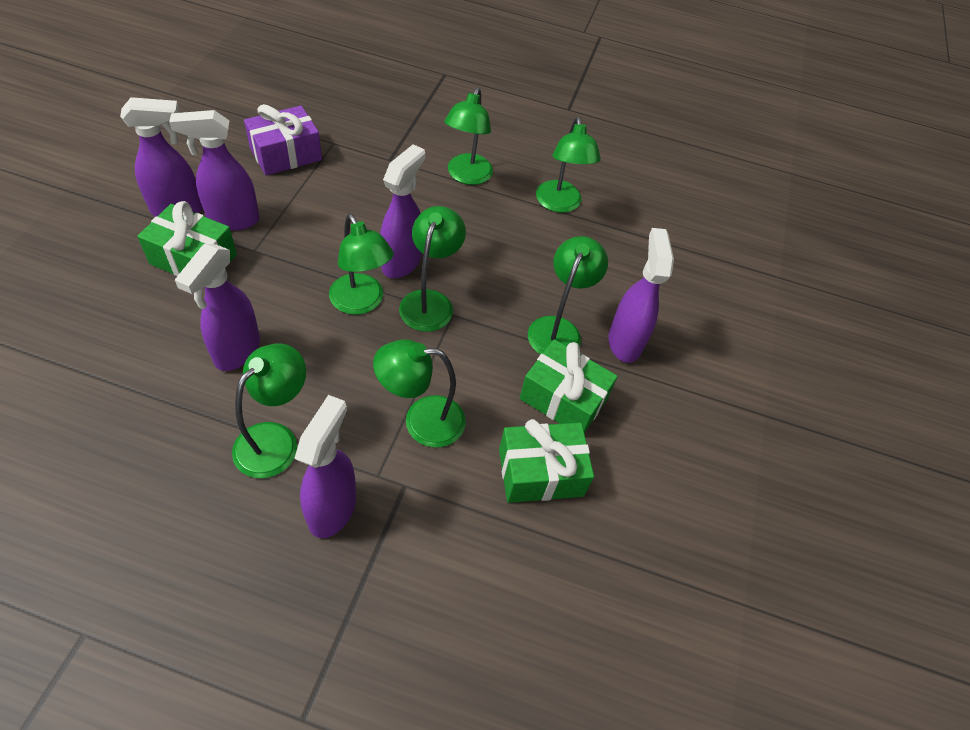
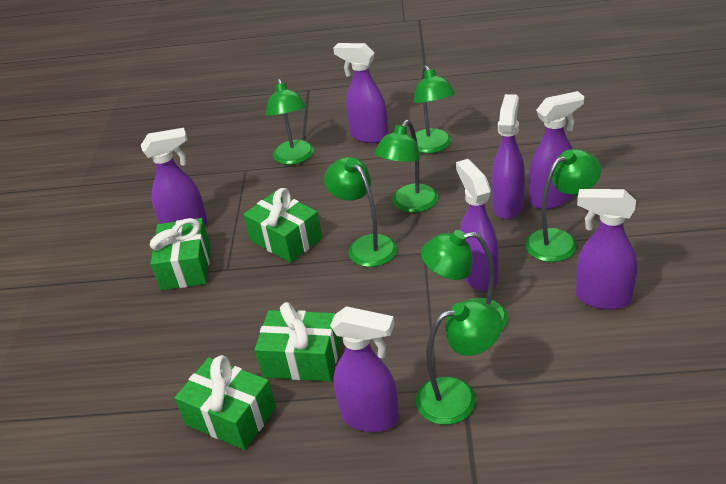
green gift: [137,201,237,276] [499,419,594,503] [520,339,618,433] = 3 -> [150,218,210,290] [175,355,276,450] [243,188,322,263] [255,302,341,381] = 4
purple gift: [244,104,322,176] = 1 -> none = 0
purple spray bottle: [120,97,203,217] [169,110,260,230] [175,244,260,371] [294,395,357,538] [380,144,425,278] [608,228,674,363] = 6 -> [141,128,208,226] [330,306,399,432] [333,43,388,143] [456,159,499,291] [492,94,525,219] [529,91,584,209] [576,189,637,310] = 7

